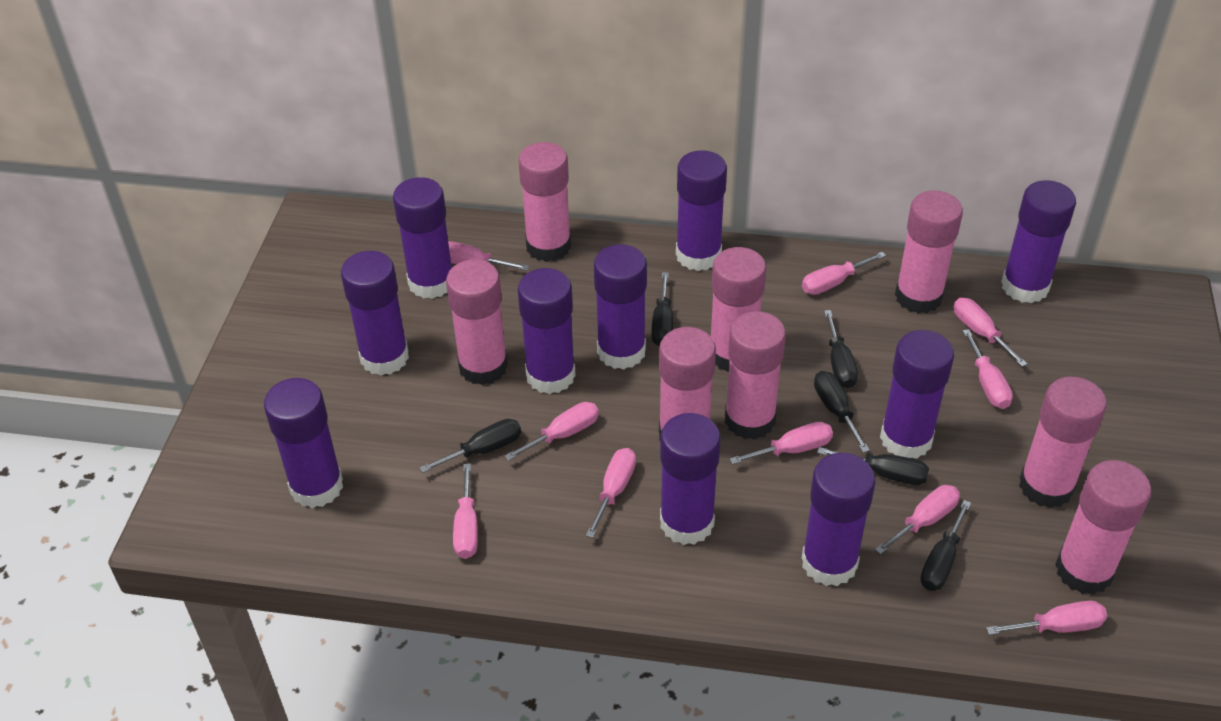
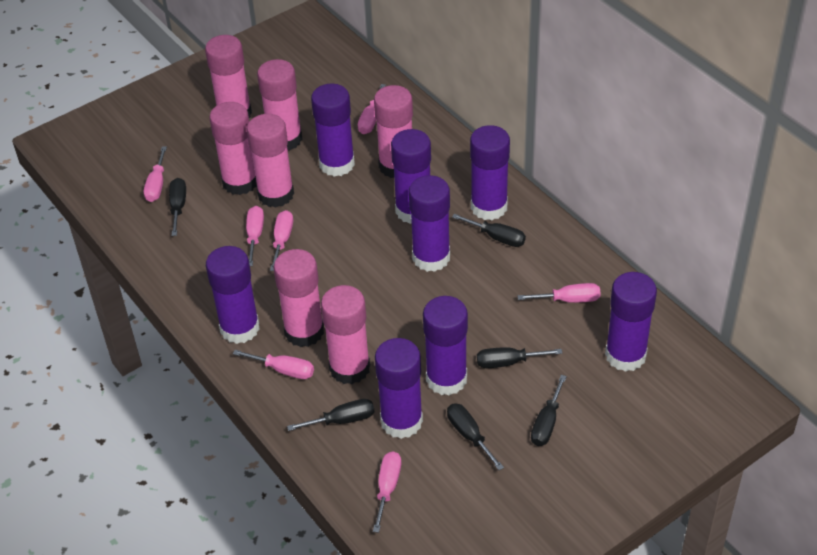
pink glue stick: [446,259,508,385] [518,142,571,262] [659,327,716,441] [711,247,766,372] [725,311,786,440] [895,190,963,314] [1019,377,1107,508] [1055,460,1151,595] = 8 -> [205,35,252,118] [209,102,257,195] [247,114,294,208] [257,59,303,151] [274,249,324,347] [321,285,370,384] [374,85,413,178] = 7
pink screwdriver: [448,241,529,270] [453,464,478,559] [505,402,599,461] [586,448,636,538] [730,422,833,464] [802,252,886,295] [875,485,960,555] [954,298,1027,367] [963,329,1013,409] [986,600,1107,635] = 10 -> [144,146,167,202] [233,350,314,379] [246,206,264,266] [270,210,293,271] [358,84,386,134] [373,451,401,533] [518,283,601,303] = 7
purple glue stick: [264,378,343,508] [341,251,409,376] [393,177,452,299] [518,268,576,394] [594,244,647,370] [660,413,721,545] [676,150,727,271] [802,453,875,586] [880,330,954,459] [1001,180,1076,303] = 10 -> [206,246,259,344] [311,84,355,177] [375,338,423,439] [391,129,431,224] [409,175,450,272] [423,296,468,396] [470,125,510,220] [605,272,657,372] = 8

